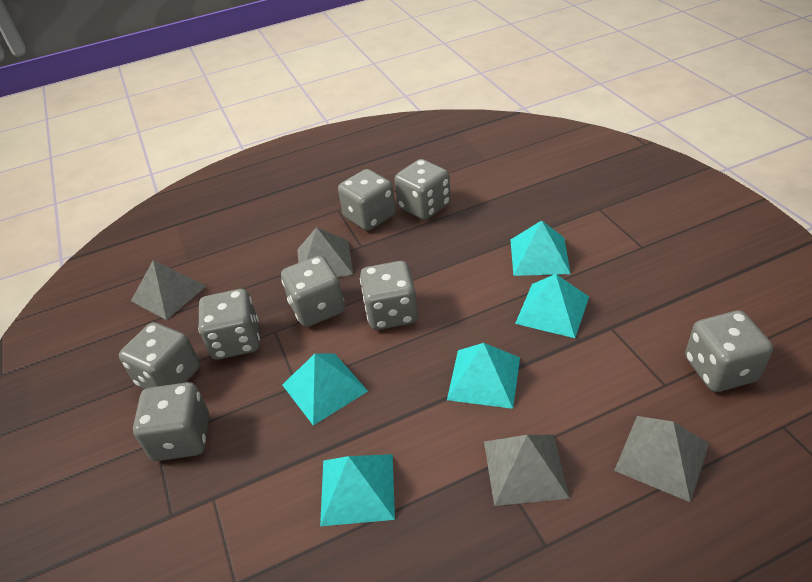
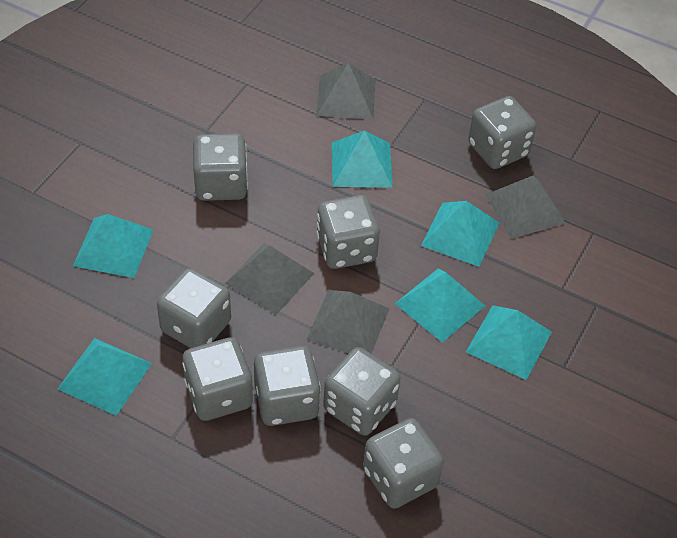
turquoise pyramid: [282,354,368,425] [320,454,395,526] [447,343,520,409] [510,220,571,276] [515,274,589,338] = 5 -> [58,338,152,416] [73,214,153,278] [332,130,393,188] [395,268,485,343] [421,201,499,267] [466,305,552,380] = 6

